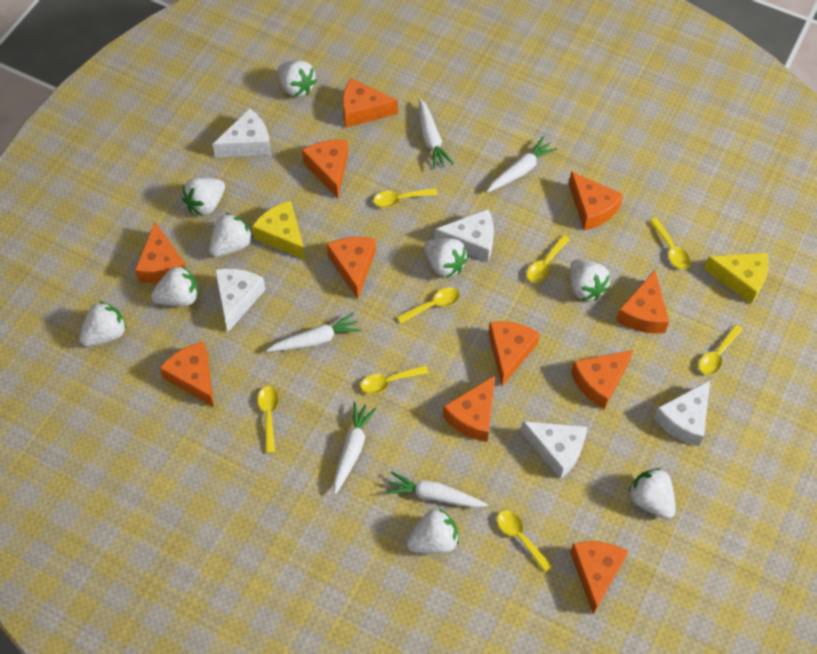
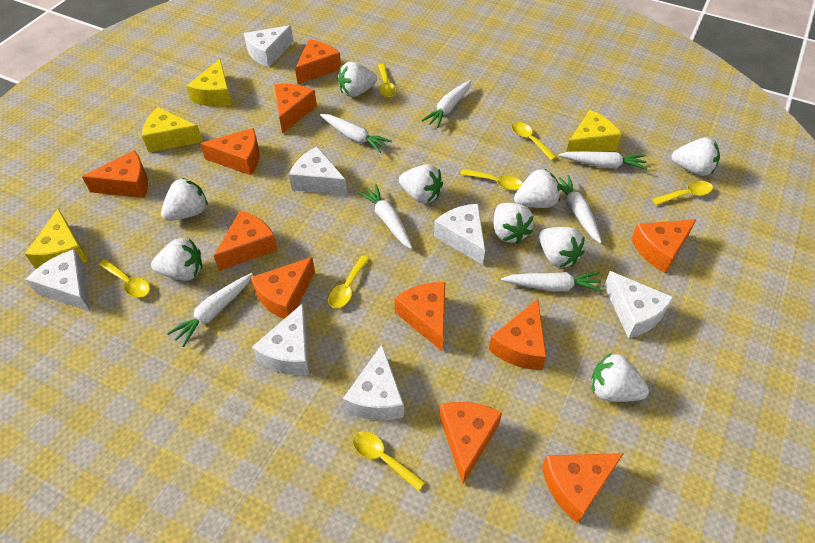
white carrot: [267,312,361,352] [333,402,377,494] [386,471,488,508] [419,99,454,169] [487,137,558,192] = 5 -> [167,273,253,347] [320,114,392,153] [357,184,412,249] [421,80,471,128] [501,272,603,292] [559,151,648,170] [559,175,602,244] = 7
white cheese: [212,108,271,157] [215,269,266,332] [435,209,494,262] [521,421,587,479] [654,380,710,446] = 5 -> [26,249,91,312] [244,25,293,67] [252,303,309,375] [289,147,347,195] [343,345,404,420] [434,204,485,265] [604,271,673,338] = 7
yellow cheese: [252,200,306,260] [704,252,769,304] = 2 -> [25,208,88,269] [142,107,203,152] [187,59,232,107] [566,110,622,152] = 4
yellow spoon: [258,386,279,453] [361,365,429,394] [373,188,437,208] [397,287,460,324] [497,510,553,572] [527,235,570,283] [650,218,690,269] [699,325,743,375] = 8 -> [99,259,150,298] [328,255,370,308] [353,431,425,491] [378,64,396,97] [460,169,522,191] [511,122,557,161] [652,181,713,205] = 7

